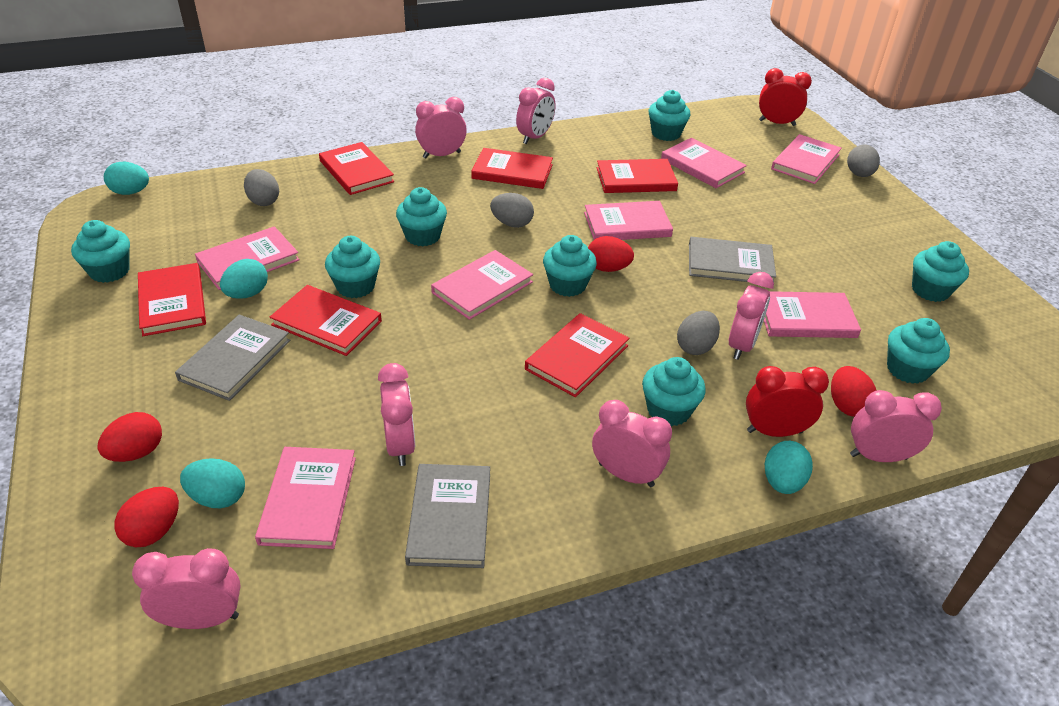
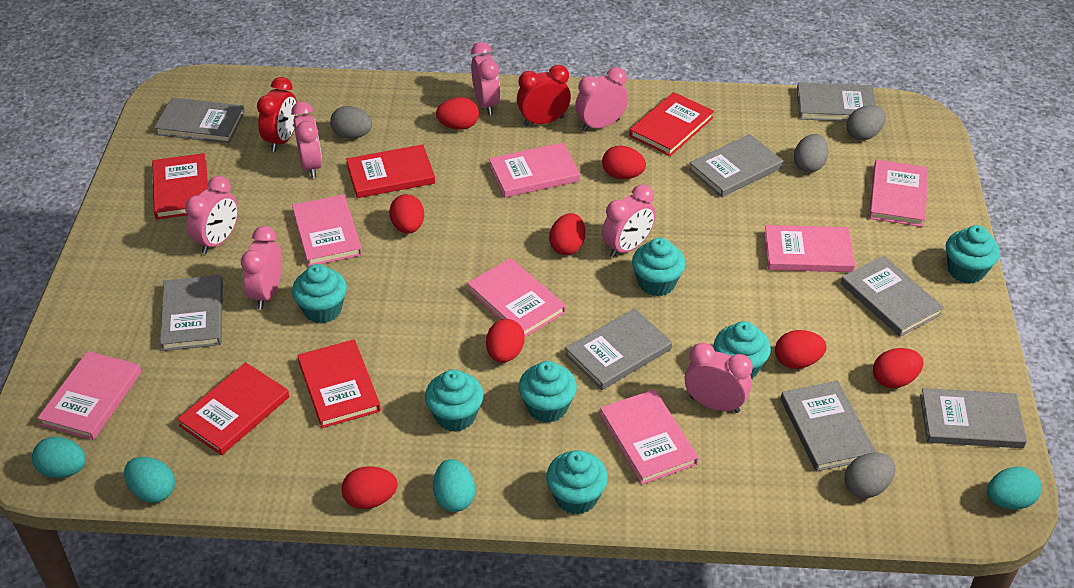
grey book: [175,314,290,401] [405,464,490,568] [689,237,776,282] = 3 -> [154,97,245,143] [160,275,223,351] [565,308,672,390] [689,134,783,197] [781,381,876,471] [797,82,876,121] [841,256,944,337] [920,388,1027,448] = 8
red book: [138,263,206,336] [269,285,382,356] [319,142,394,195] [471,148,553,189] [525,313,629,397] [597,159,678,193] = 6 -> [152,153,208,219] [177,362,289,455] [297,339,381,428] [346,144,435,198] [630,92,714,156] = 5
red egg: [97,412,162,462] [114,487,179,547] [588,236,634,272] [831,366,877,417] = 4 -> [341,466,398,509] [389,194,424,234] [436,97,479,130] [486,319,525,363] [549,213,585,255] [602,145,646,179] [775,330,827,369] [873,348,923,388] = 8
turquoise cupcake: [71,220,130,283] [325,236,380,298] [396,187,447,246] [543,235,597,297] [642,357,706,426] [649,90,690,141] [887,318,950,384] [912,241,969,302] = 8 -> [292,264,347,323] [425,369,484,432] [519,361,577,423] [546,450,608,514] [632,238,685,296] [714,321,771,379] [946,225,1000,284] = 7

